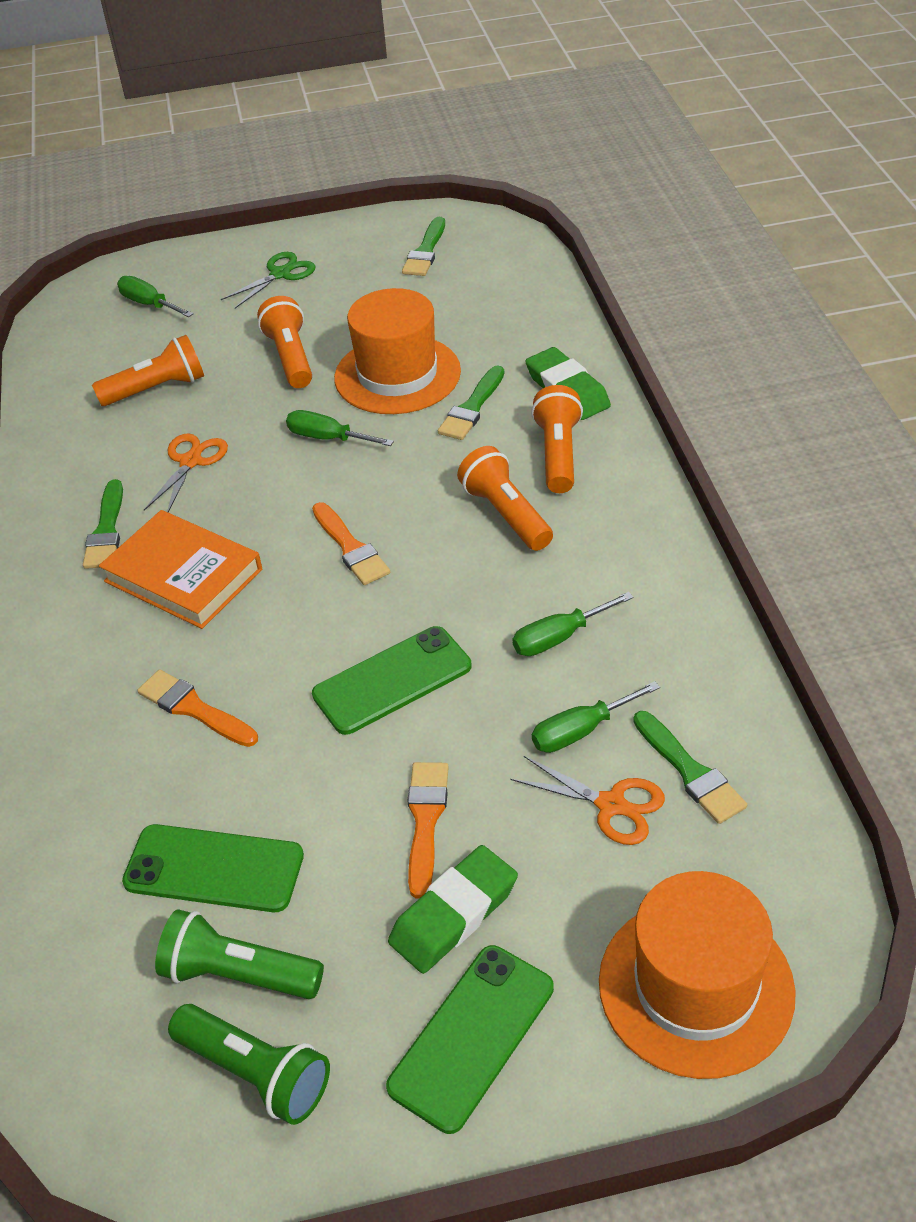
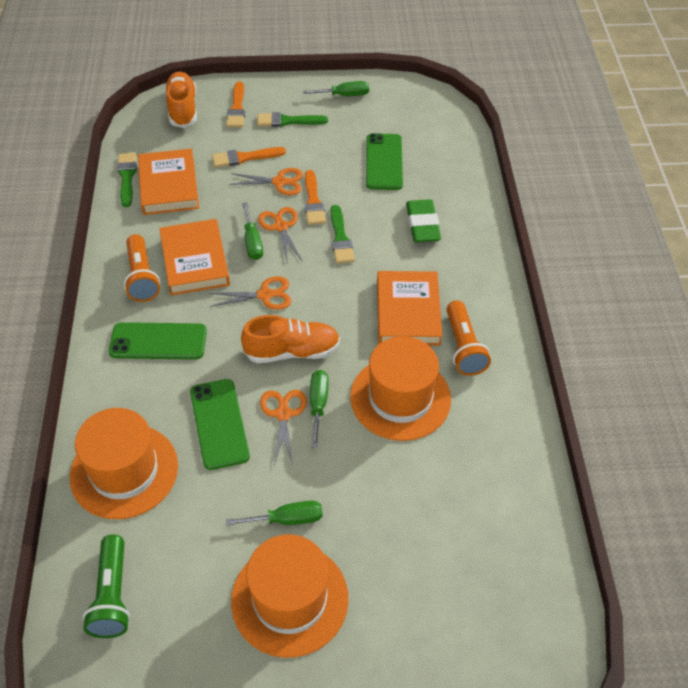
green brush: [83,479,123,569] [402,217,445,276] [438,365,504,440] [633,711,747,824] = 4 -> [117,153,137,207] [257,112,328,127] [331,205,355,264] = 3
green eraser: [388,845,518,974] [526,347,611,420] = 2 -> [406,199,441,243] = 1
green flashlight: [155,909,324,999] [168,1004,330,1125] = 2 -> [83,535,130,638] = 1
green scissors: [221,252,316,308] = 1 -> none = 0
orange book: [99,510,262,629] = 1 -> [138,149,199,215] [159,219,230,295] [377,271,442,346] = 3
orange flashlight: [92,335,204,406] [257,296,312,388] [457,446,553,551] [531,385,583,493] = 4 -> [124,234,160,302] [446,300,491,376] = 2
orange hat: [334,288,461,414] [599,871,796,1079] = 2 -> [70,408,178,519] [231,534,349,658] [350,336,451,441] = 3
orange scissors: [144,433,228,512] [511,756,665,845] = 2 -> [209,276,292,310] [229,168,303,195] [258,207,303,262] [260,390,307,466] = 4
orange shoe: none = 0 -> [165,72,197,128] [241,315,340,363] = 2

